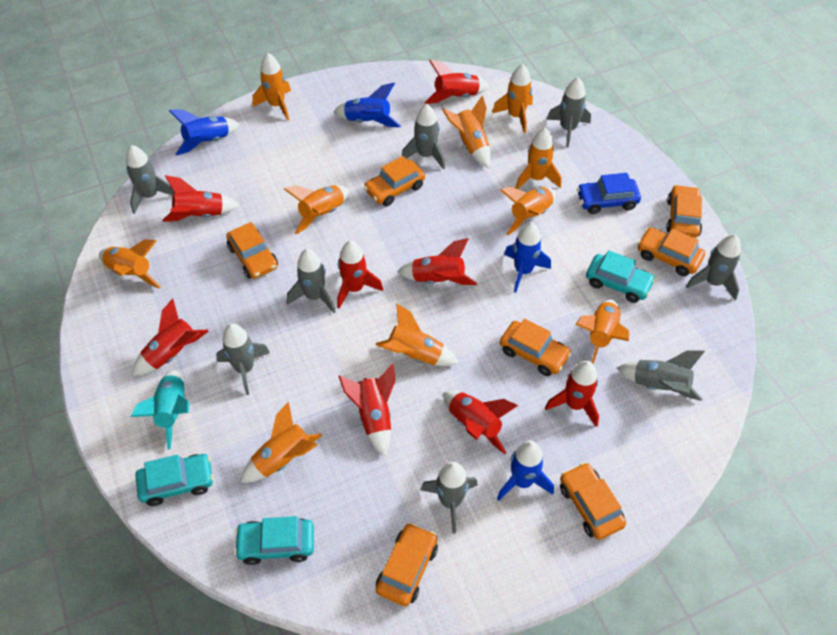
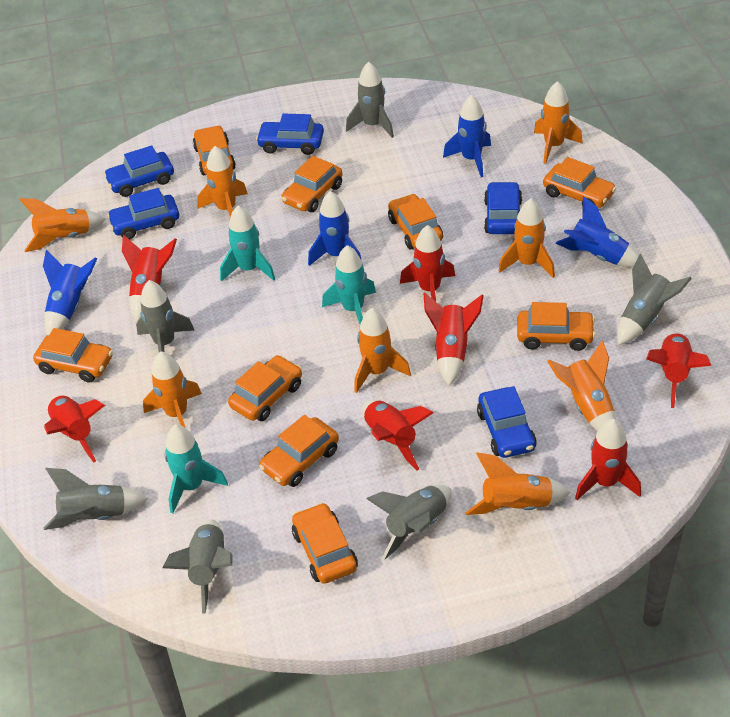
blue car: [577,173,641,214] = 1 -> [104,145,174,197] [107,188,179,240] [256,114,324,155] [477,386,537,458] [484,182,522,234] = 5
grey rocket: [126,145,175,214] [216,323,270,395] [287,249,336,313] [402,104,445,170] [421,462,478,534] [547,77,591,148] [617,350,705,401] [686,234,741,300] = 8 -> [44,468,148,530] [136,280,195,352] [162,519,232,613] [346,62,394,138] [366,485,452,560] [617,254,692,345] = 6
orange car: [226,222,278,279] [364,156,425,206] [376,523,438,606] [500,319,572,376] [560,462,626,540] [638,227,705,276] [666,185,702,238] = 7 -> [33,328,113,383] [193,125,236,175] [228,355,302,421] [259,415,339,487] [281,156,343,212] [292,503,358,584] [388,194,443,249] [517,302,596,351] [543,157,616,208] = 9
orange rocket: [99,239,161,289] [240,402,322,483] [252,53,291,121] [284,185,350,234] [376,303,459,366] [442,96,491,168] [492,64,533,134] [500,187,556,236] [516,128,561,189] [575,299,629,364] = 10 -> [19,198,106,252] [143,351,202,427] [197,146,248,217] [354,308,411,393] [466,452,570,515] [499,198,555,278] [534,81,583,164] [547,340,616,432] = 8
red rocket: [132,298,209,376] [162,175,239,222] [337,241,383,309] [339,364,395,456] [397,238,477,285] [425,59,489,104] [443,391,518,454] [545,361,599,427] = 8 -> [44,395,105,463] [122,235,177,322] [362,400,434,471] [400,225,455,301] [424,293,484,386] [575,419,641,500] [646,332,711,408] = 7
turquoise car: [135,454,214,506] [234,516,314,565] [586,250,656,303] = 3 -> none = 0
turquoise rocket: [130,370,189,450] = 1 -> [165,424,228,514] [220,205,275,282] [322,245,376,324] = 3

